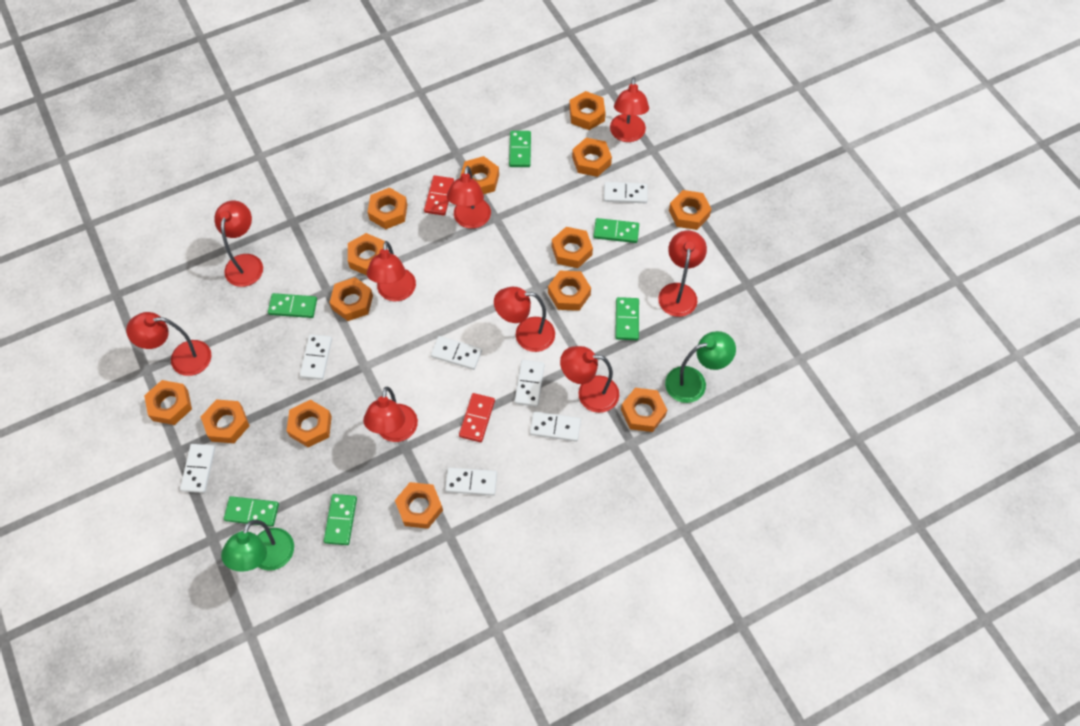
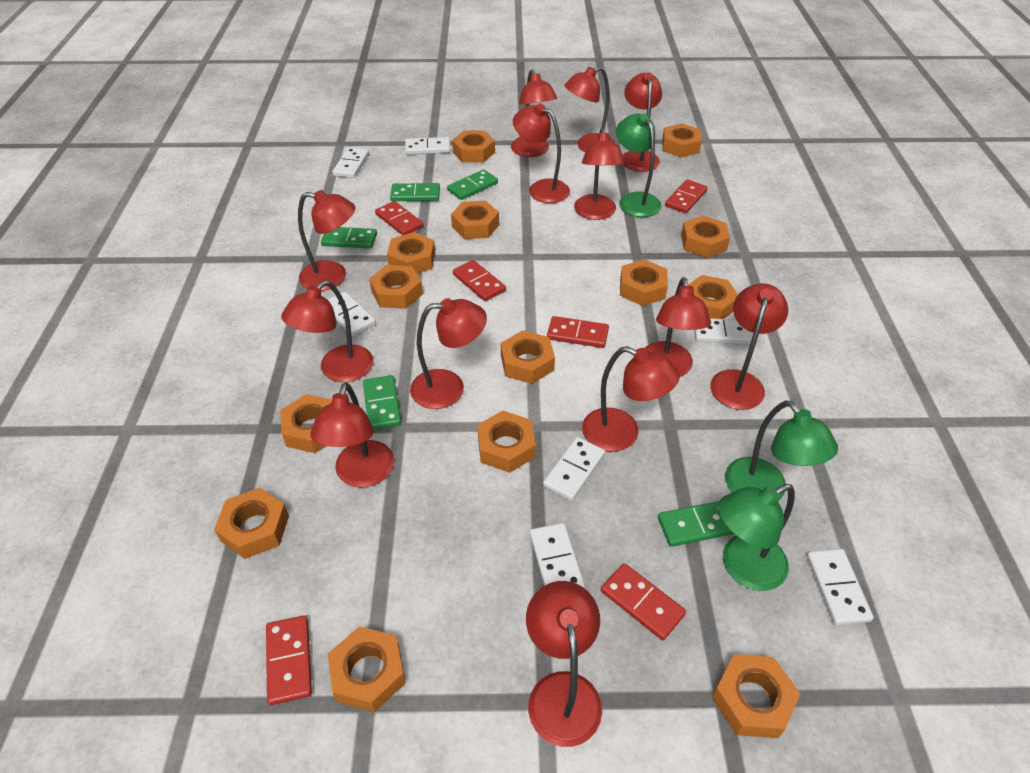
green domino: [224,496,279,527] [268,293,317,318] [324,494,357,545] [509,131,531,167] [593,218,639,243] [615,297,639,340] = 6 -> [321,227,377,249] [363,375,401,430] [390,183,440,201] [447,169,498,200] [658,501,734,547] = 5
green lamp: [221,520,294,572] [665,331,736,403] = 2 -> [616,114,661,217] [718,484,795,591] [725,400,838,500] = 3
red domino: [424,175,454,216] [459,393,495,442] = 2 -> [266,615,312,705] [375,201,424,235] [453,260,506,301] [547,316,609,348] [601,563,686,640] [665,179,708,213] = 6
red lamp: [126,312,211,376] [214,201,263,287] [363,386,418,442] [367,241,416,301] [447,166,491,229] [494,287,555,352] [560,346,619,413] [610,77,649,142] [658,230,707,317] = 9 -> [281,280,373,382] [298,190,355,291] [310,382,394,487] [410,298,487,409] [511,70,557,157] [513,104,570,203] [526,581,602,747] [564,67,615,152] [574,127,625,220] [582,346,680,452] [622,72,662,172] [645,277,711,377] [710,283,788,410] = 13

